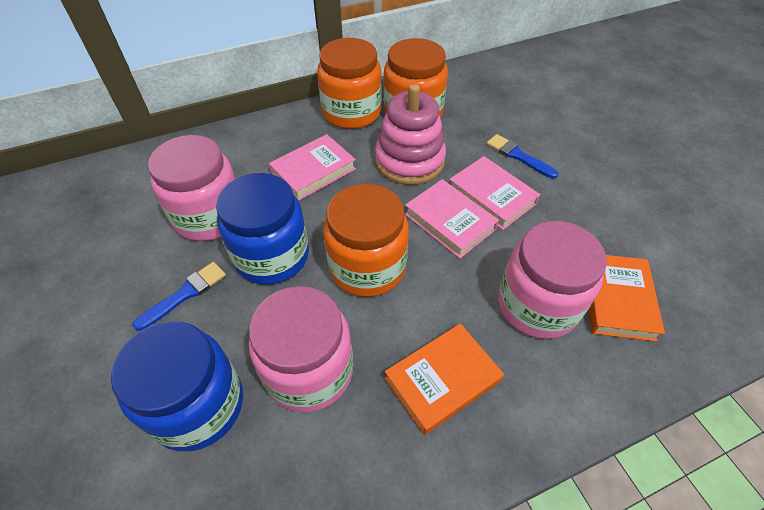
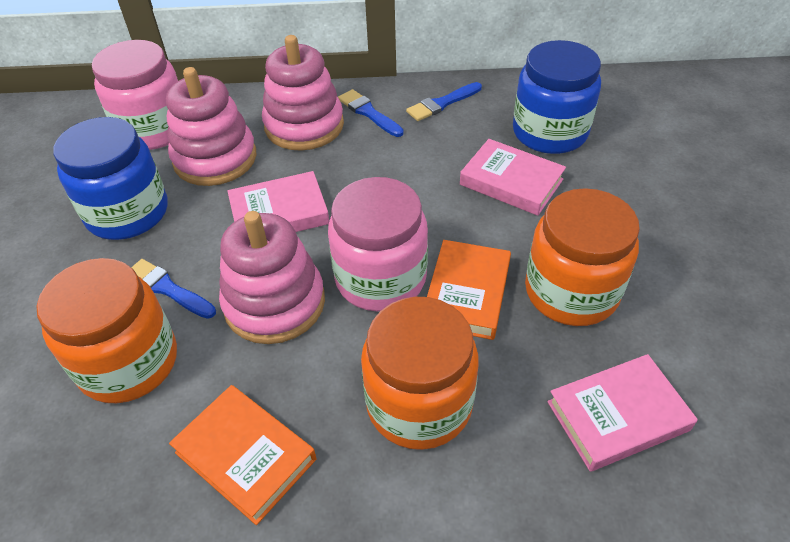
blue brush: [132,262,226,331] [487,134,558,179] = 2 -> [131,259,216,319] [338,89,404,137] [406,82,482,121] = 3
pink jar: [148,135,236,241] [249,286,353,412] [498,221,607,339] = 3 -> [92,40,178,150] [328,177,428,311] = 2
pink stacking toy: [375,84,446,185] = 1 -> [166,67,256,186] [219,211,325,344] [262,35,344,151] = 3

